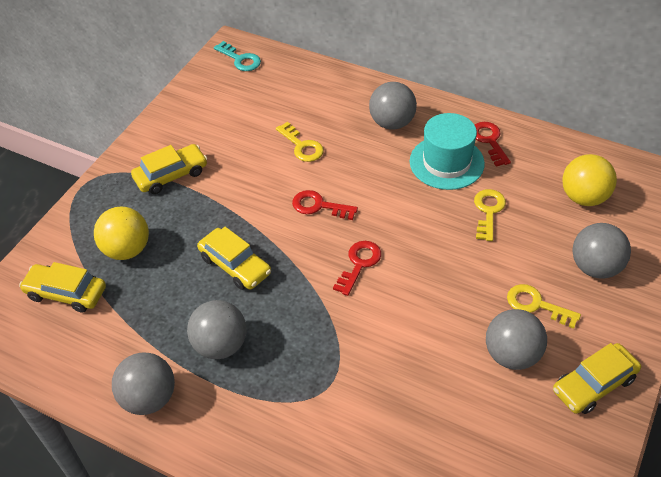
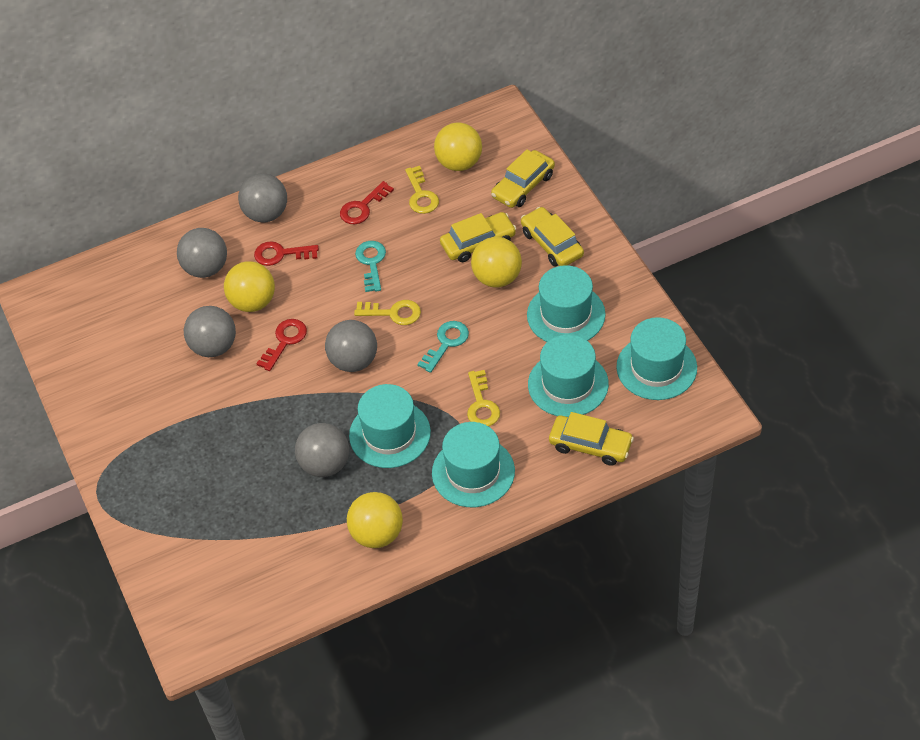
turquoise hat: [410,113,485,190] = 1 -> [349,384,431,468] [432,422,515,507] [527,265,606,342] [528,334,609,417] [616,317,697,400] = 5
turquoise key: [214,41,261,71] = 1 -> [355,241,386,292] [417,321,469,373] = 2
yellow ball: [94,207,149,260] [562,154,617,206] = 2 -> [224,261,275,312] [347,492,403,548] [434,122,482,171] [471,237,522,288] = 4

